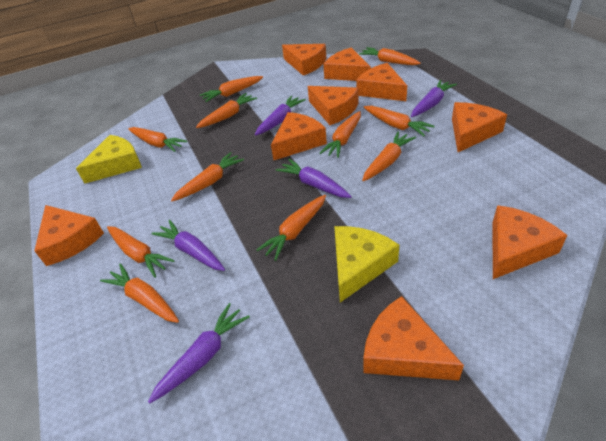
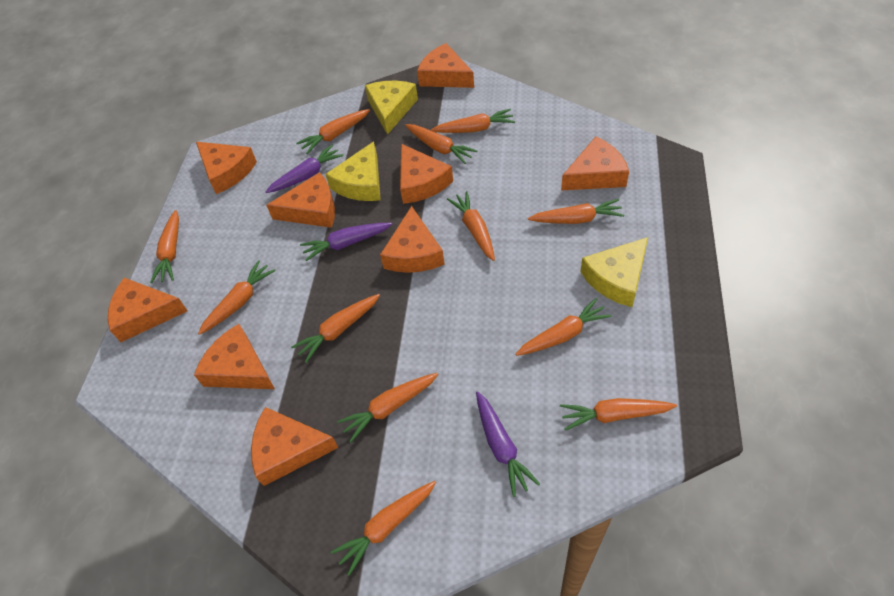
orange carrot: [100,263,179,323] [107,226,175,278] [128,127,187,152] [171,152,244,201] [196,93,257,128] [200,76,263,102] [257,195,326,261] [320,111,361,158] [359,47,421,65] [362,131,416,181] [364,106,435,136] = 11 -> [150,210,179,283] [198,260,276,335] [291,294,380,363] [296,109,370,154] [331,481,436,576] [337,373,438,442] [405,124,477,164] [431,109,515,133] [447,191,495,261] [515,298,612,356] [528,199,624,224] [560,398,677,431] = 12
purple carrot: [148,303,250,403] [151,220,225,271] [255,96,306,136] [276,159,352,198] [411,80,457,117] = 5 -> [265,145,344,193] [300,223,392,261] [476,391,540,497] = 3
yellow cheese: [76,135,142,184] [334,226,399,302] = 2 -> [326,141,381,201] [365,81,418,135] [580,237,648,307] = 3

